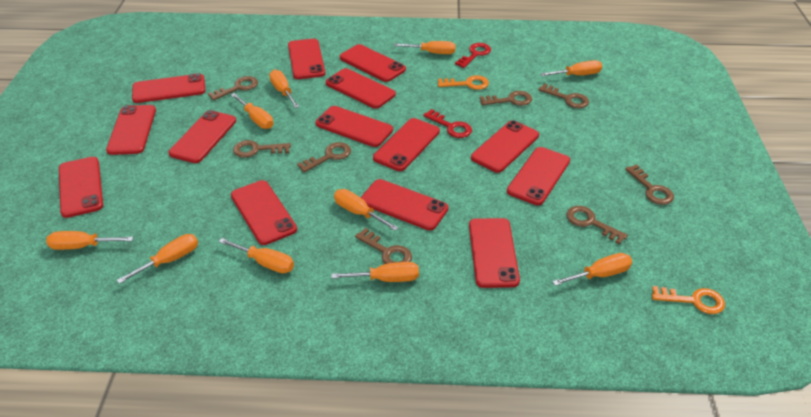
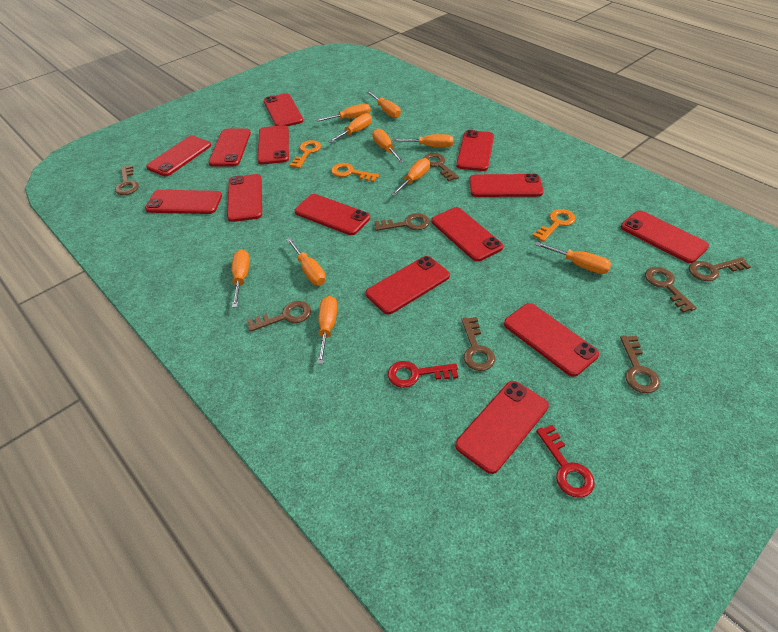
orange key: [438,75,489,90] [652,286,725,314] = 2 -> [290,140,321,168] [331,163,379,182] [533,209,576,242] = 3

